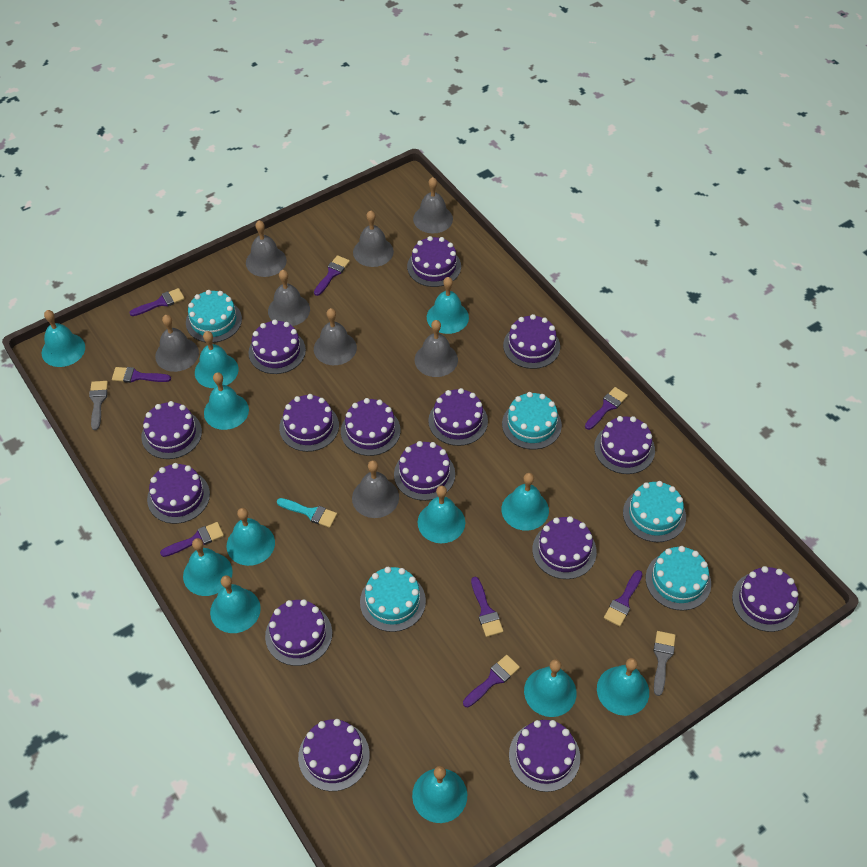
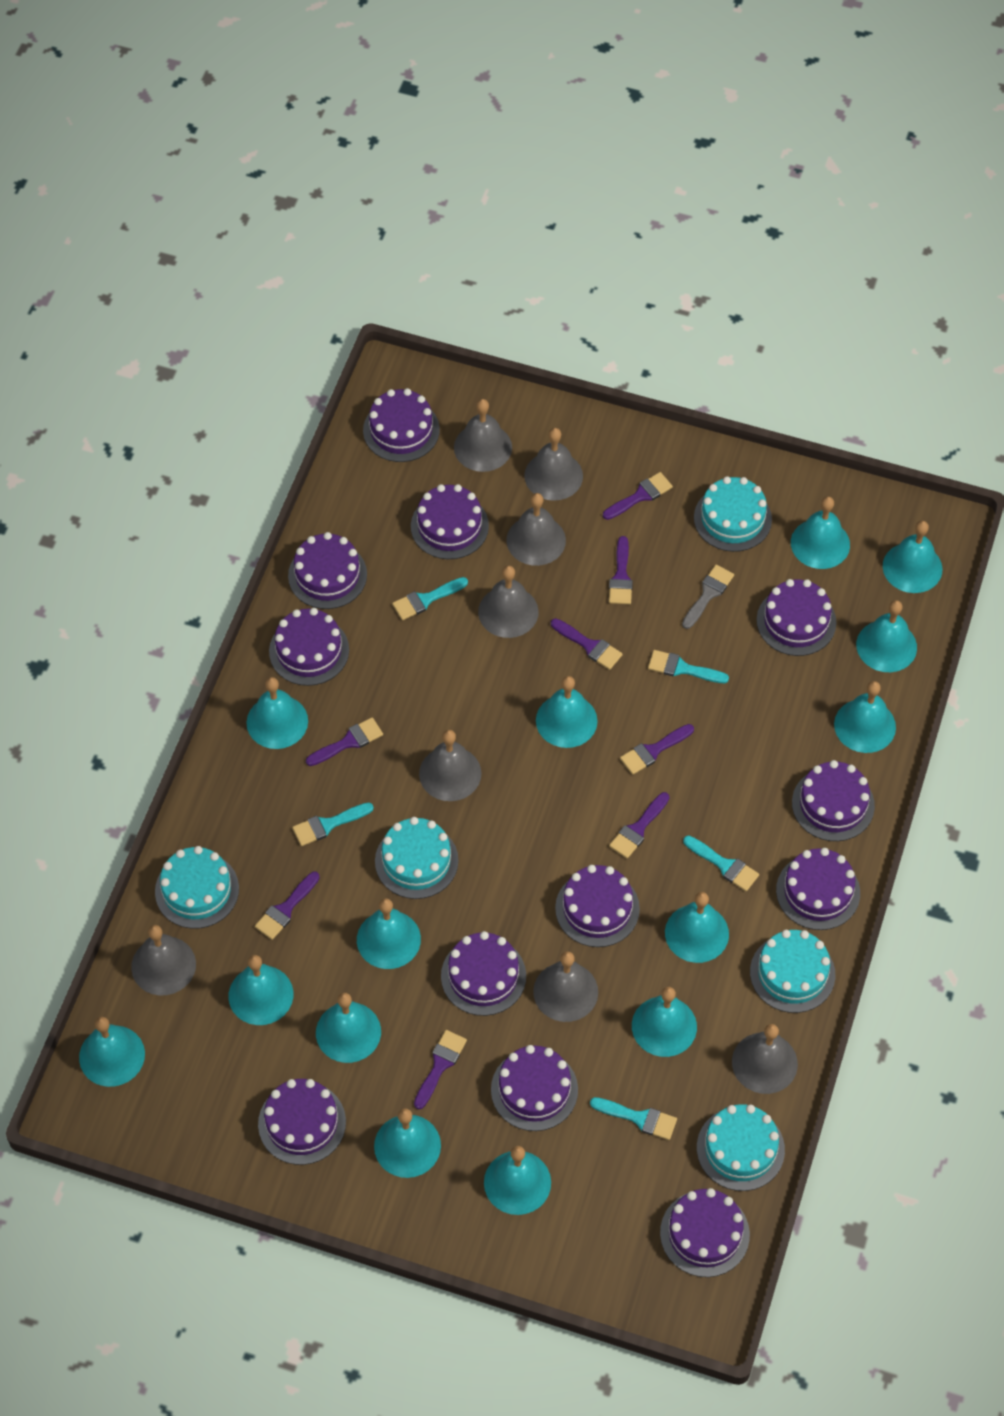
grey brush: [89,381,108,430] [654,631,676,696] = 2 -> [682,565,734,629] = 1
purple cake: [141,401,202,459] [147,463,210,524] [248,320,306,374] [265,599,332,666] [279,394,339,452] [298,719,370,791] [341,398,400,456] [394,441,455,501] [407,236,461,287] [428,388,488,446] [503,314,560,369] [509,720,580,792] [532,516,597,579] [594,416,655,474] [732,566,799,632] = 15 -> [258,1079,346,1165] [269,608,349,686] [288,532,367,609] [363,388,440,462] [411,484,489,559] [441,931,526,1016] [491,1045,578,1131] [555,865,640,947] [660,1188,750,1277] [757,579,836,656] [776,848,860,930] [792,760,875,841] = 12
turquoise bell: [42,310,85,367] [183,538,233,596] [195,331,239,388] [204,372,249,430] [210,575,261,633] [227,508,275,566] [412,766,467,823] [417,485,465,543] [427,277,469,334] [501,473,549,531] [524,659,577,717] [597,658,649,716] = 12 -> [79,1017,145,1087] [229,955,293,1025] [246,677,308,749] [316,993,381,1063] [357,898,421,969] [374,1108,441,1178] [484,1146,551,1215] [536,676,598,748] [632,987,697,1057] [665,892,729,963] [791,496,850,569] [834,681,896,753] [856,600,917,672] [883,521,943,593] = 14
turquoise brush: [277,498,337,528] = 1 -> [292,803,374,846] [392,577,468,620] [590,1097,677,1140] [648,650,729,683] [683,836,759,891] = 5

